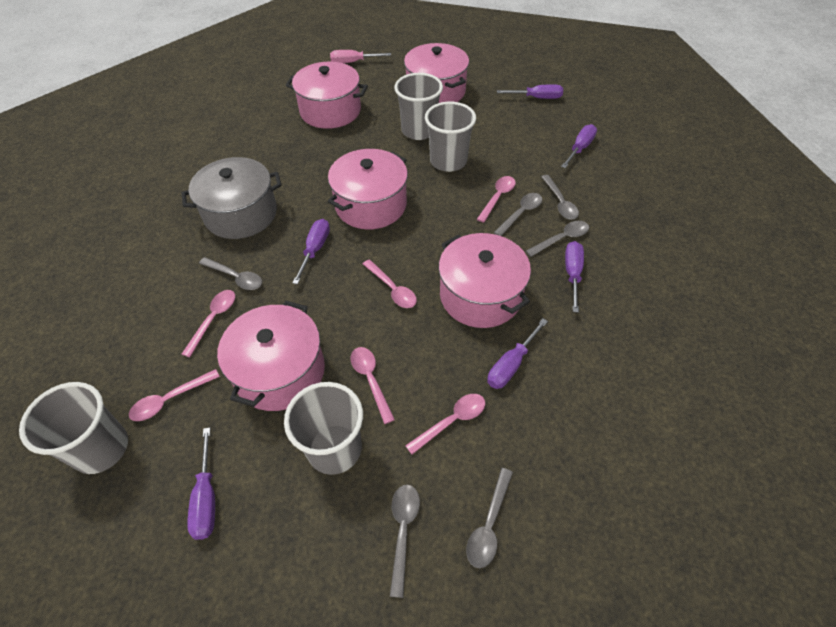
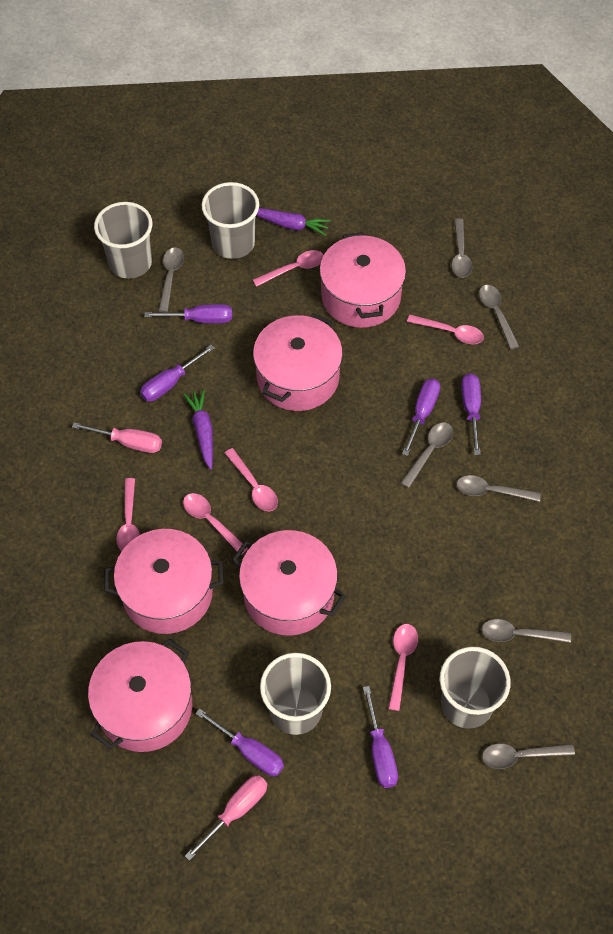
grey pot: [182,157,282,239] = 1 -> none = 0
grey spoon: [199,257,262,290] [390,485,420,598] [466,468,513,568] [494,193,542,236] [526,221,589,257] [542,175,579,219] = 6 -> [158,248,184,312] [401,423,453,488] [451,219,473,278] [457,475,541,502] [479,285,519,349] [482,619,571,643] [482,744,575,769] = 7
pink screwdriver: [330,50,391,63] = 1 -> [72,422,162,453] [185,775,268,861] = 2
purple carrot: none = 0 -> [183,389,213,470] [256,208,331,236] = 2

